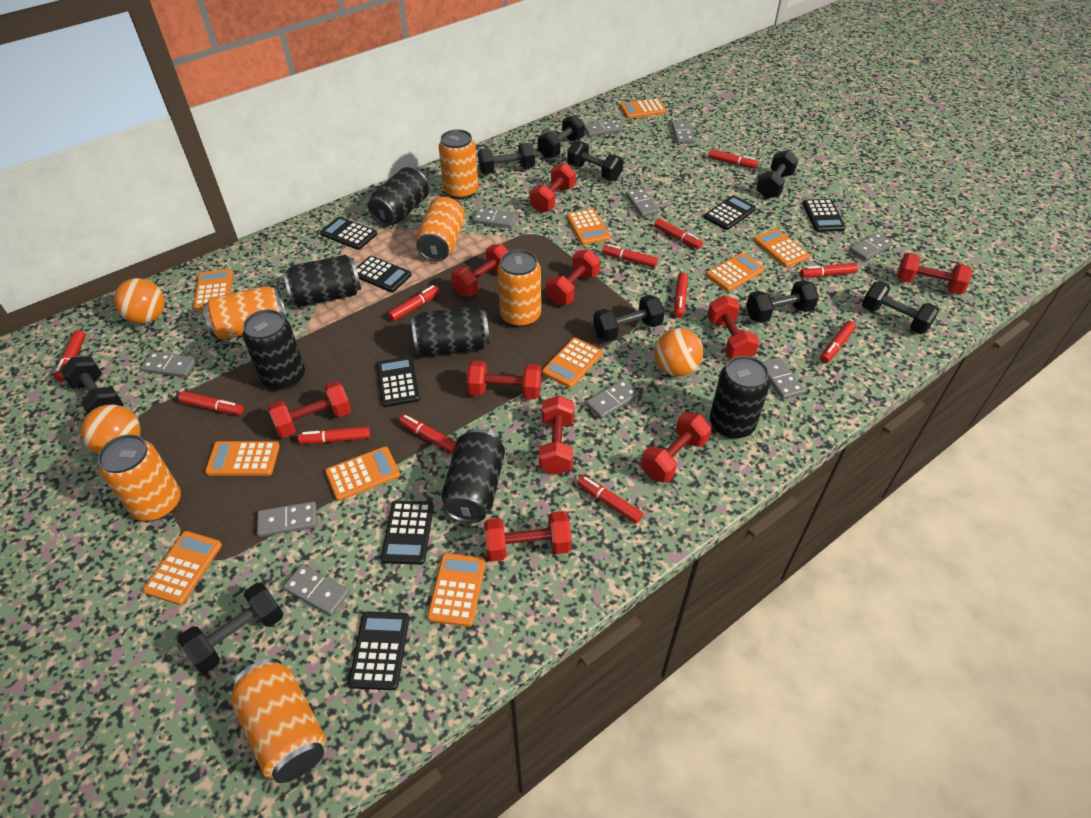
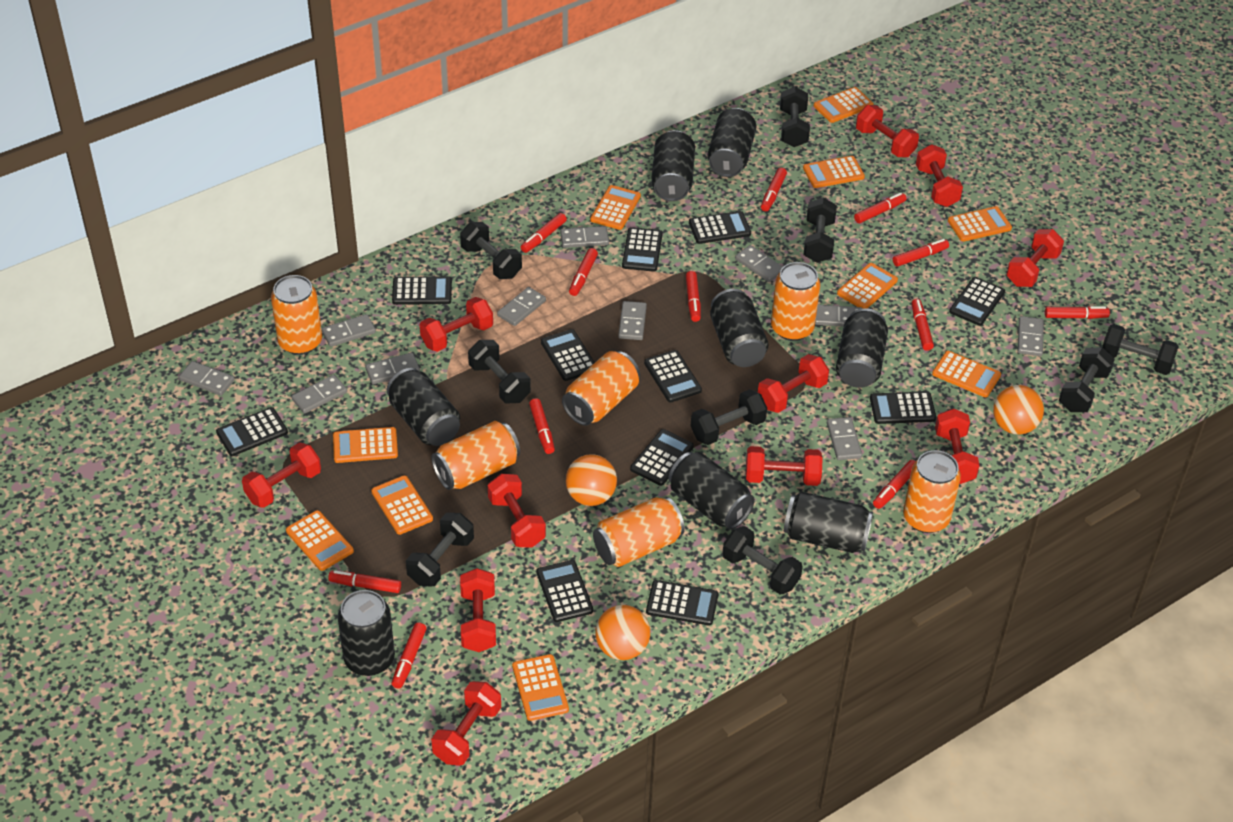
black calculator: [320,217,377,250] [348,612,409,690] [356,256,411,293] [377,356,420,407] [381,500,434,565] [704,195,756,230] [803,199,846,232] = 7 -> [216,407,288,456] [392,276,452,305] [536,560,593,622] [541,329,595,381] [622,227,663,272] [630,429,694,486] [644,350,702,402] [646,580,719,626] [689,211,751,244] [870,391,936,424] [949,277,1005,326] = 11
black can: [243,309,305,390] [283,255,361,306] [368,167,429,226] [411,306,490,356] [441,429,505,523] [710,356,770,439] = 6 -> [338,590,395,676] [387,368,460,446] [651,130,695,201] [668,452,755,529] [708,108,756,177] [710,289,769,367] [784,492,873,553] [836,308,888,388] = 8
grey domino: [141,352,197,377] [257,501,317,537] [283,564,350,616] [473,208,517,228] [584,119,622,137] [585,379,639,419] [626,188,659,217] [671,121,695,144] [762,357,805,400] [849,232,893,261] = 10 -> [179,361,235,396] [291,375,347,414] [322,314,376,347] [365,353,420,384] [497,287,546,326] [560,226,609,248] [618,301,647,340] [735,245,783,282] [815,305,862,327] [827,417,862,460] [1018,316,1044,356] = 11
red dumbbell: [268,381,351,438] [451,244,509,296] [466,361,541,399] [484,511,572,562] [529,163,576,213] [539,395,574,475] [546,249,600,305] [641,412,711,483] [707,295,760,359] [897,252,973,295] = 10 -> [242,442,321,508] [420,297,493,352] [431,681,501,766] [460,568,496,652] [488,474,546,548] [746,446,823,486] [758,354,829,413] [856,105,919,157] [916,144,963,207] [935,408,980,484] [1006,229,1064,287] = 11

